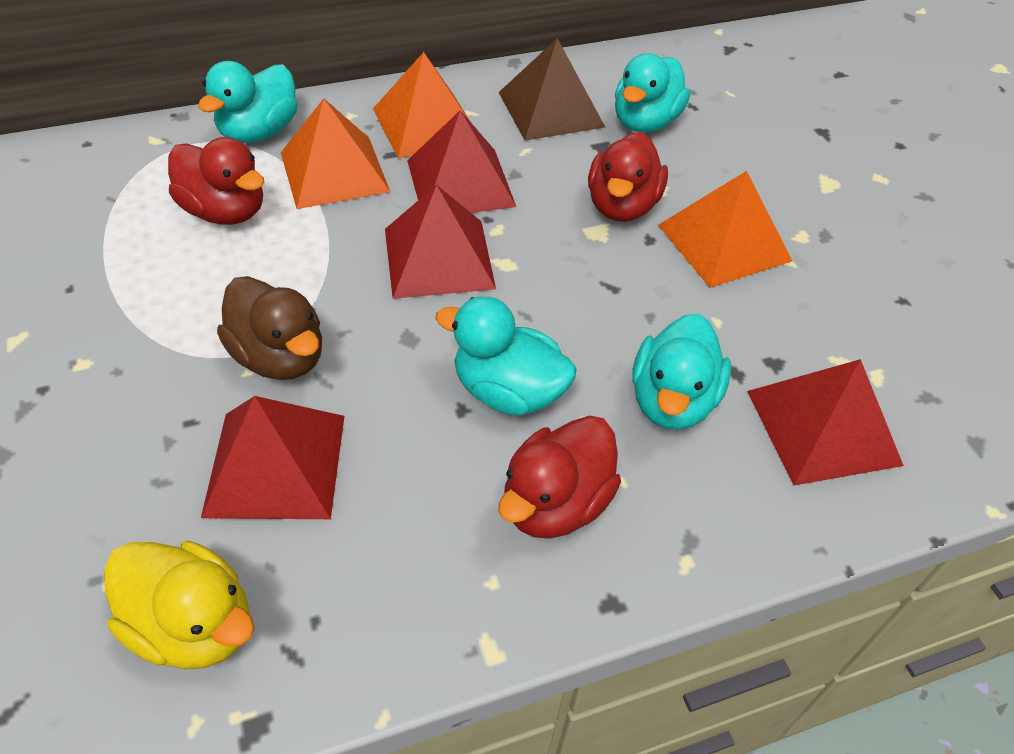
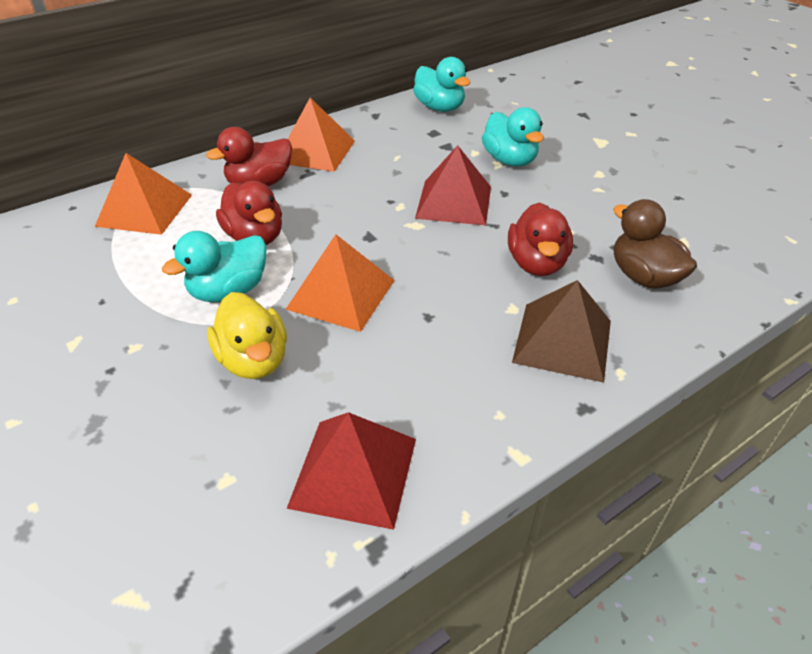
red pyramid: [201,396,344,519] [385,185,496,299] [407,110,516,213] [747,359,904,486] = 4 -> [287,412,416,530] [415,145,491,226] = 2
turquoise duck: [198,61,298,143] [435,296,577,416] [615,53,690,132] [632,314,731,430] = 4 -> [162,231,267,302] [413,57,470,112] [482,107,544,166] = 3

